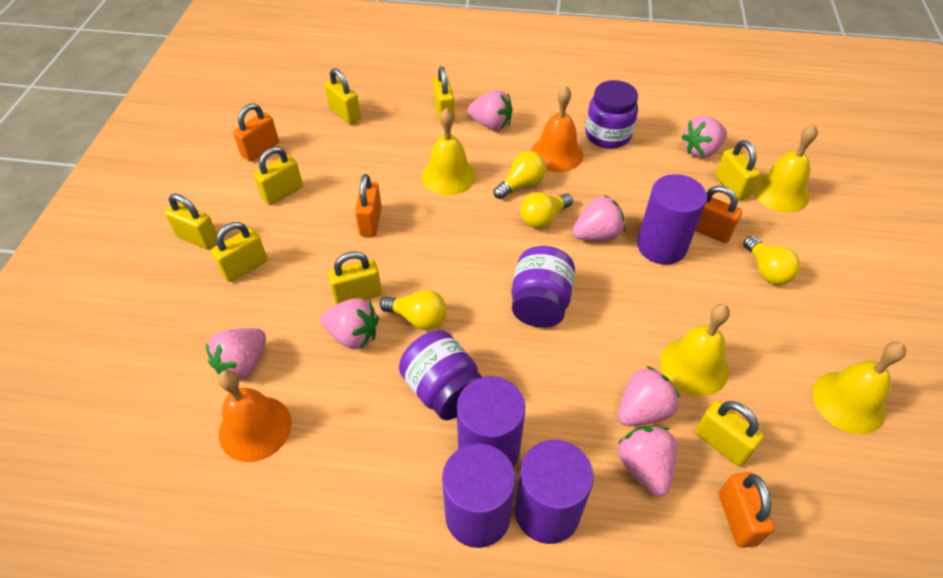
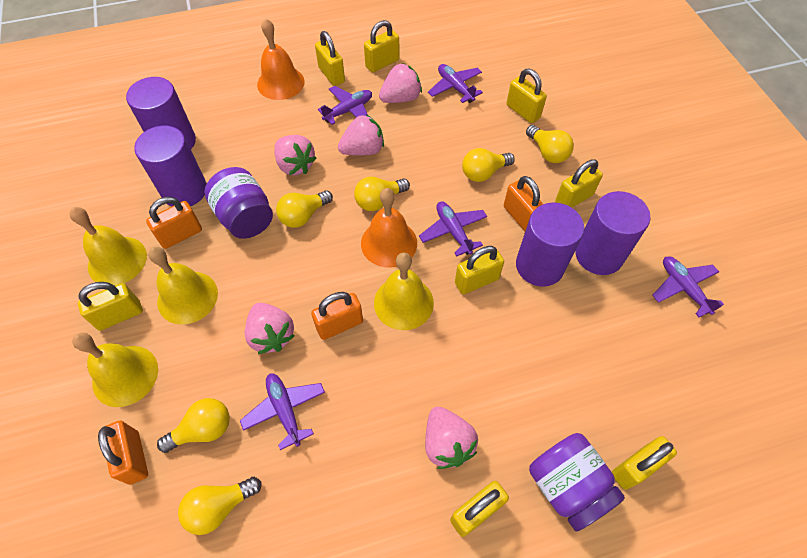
pink strawberry: [206,328,266,380] [320,298,379,349] [467,90,512,131] [572,195,625,241] [618,366,680,426] [618,426,677,497] [681,116,727,158] = 7 -> [245,303,295,354] [274,135,316,176] [338,114,384,156] [379,63,422,103] [425,407,478,469] = 5
purple jar: [399,330,482,420] [511,246,575,327] [585,80,638,149] = 3 -> [204,167,273,239] [529,433,625,532] = 2
purple plane: none = 0 -> [240,374,325,450] [318,86,372,125] [419,202,487,256] [428,64,483,103] [652,256,724,318] = 5
yellow light bulb: [380,290,446,330] [493,151,546,199] [520,192,573,229] [744,236,800,285] = 4 -> [157,398,230,453] [178,477,262,535] [276,190,333,228] [354,177,410,211] [462,148,515,182] [526,125,574,163] = 6

